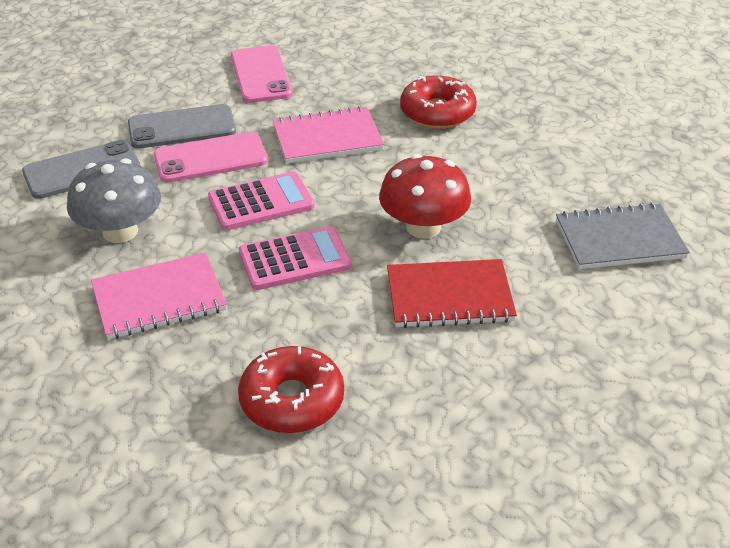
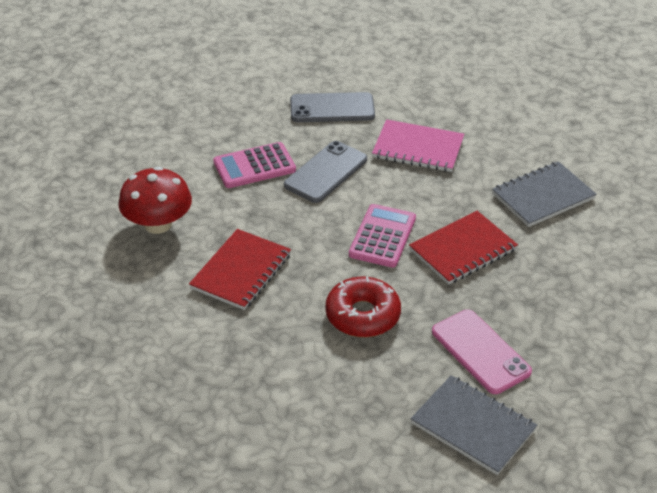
grey mushroom: [67,158,161,243] = 1 -> none = 0
grey notebook: [556,203,690,269] = 1 -> [411,375,537,475] [492,161,597,227] = 2
pink notebook: [91,252,227,340] [273,106,384,164] = 2 -> [372,119,464,172] = 1
pink phone: [154,132,268,183] [231,45,292,103] = 2 -> [432,310,532,394] = 1
red donut: [238,346,344,433] [400,76,477,129] = 2 -> [325,276,401,337] = 1
red notebook: [387,259,517,328] = 1 -> [189,229,291,310] [409,211,518,285] = 2

